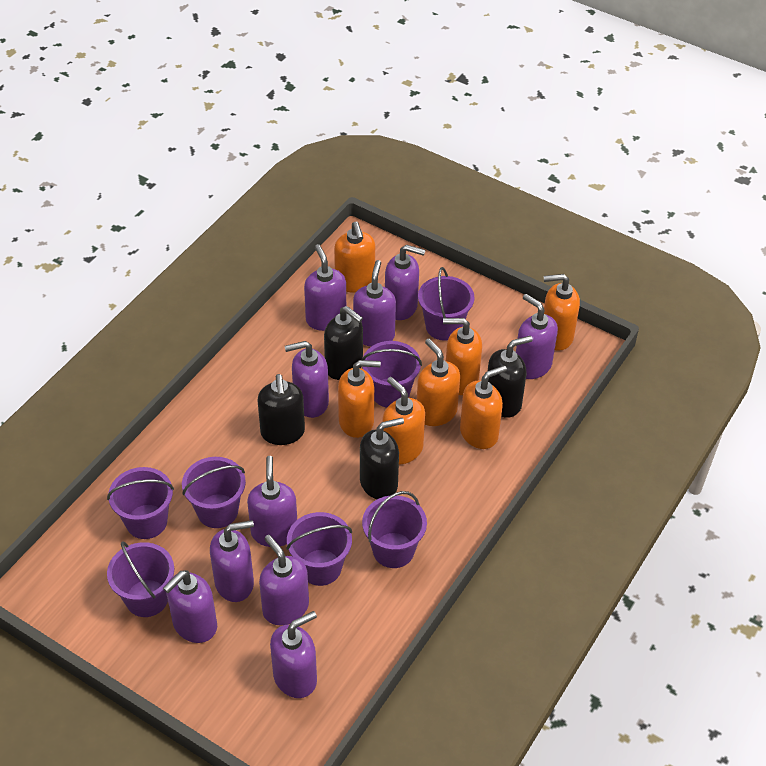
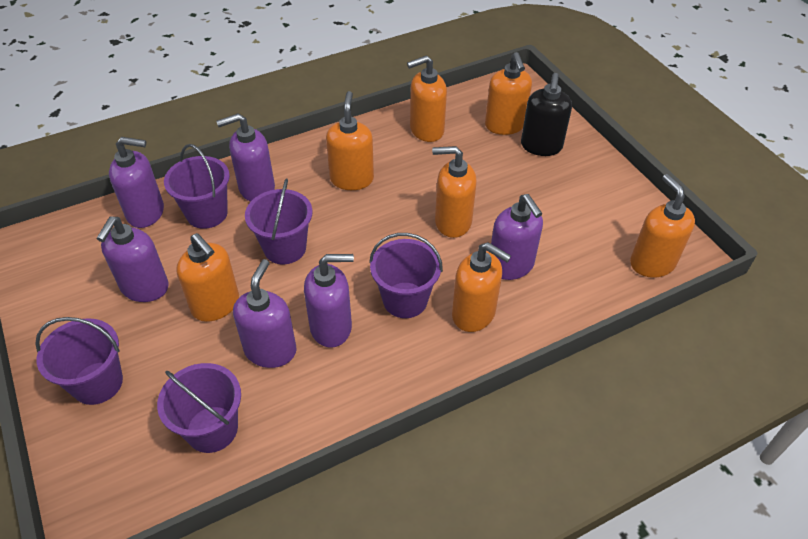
black soap dispenser: [258,374,305,445] [324,306,363,380] [360,418,404,499] [488,336,533,418] = 4 -> [521,73,572,156] = 1
purple bucket: [107,467,174,539] [107,541,174,617] [182,457,246,528] [286,512,352,586] [362,341,422,408] [362,491,427,568] [418,267,474,341] = 7 -> [35,317,123,405] [157,363,241,453] [164,144,230,229] [245,179,312,264] [369,233,443,318] = 5
purple soap dispenser: [163,570,217,643] [210,520,254,602] [247,456,297,547] [259,535,309,625] [270,611,317,698] [285,341,329,418] [304,244,346,331] [353,260,396,347] [385,244,425,320] [516,294,558,379] = 10 -> [96,217,169,302] [109,137,164,228] [216,113,275,202] [233,259,297,368] [304,254,354,348] [491,194,543,280] = 6

